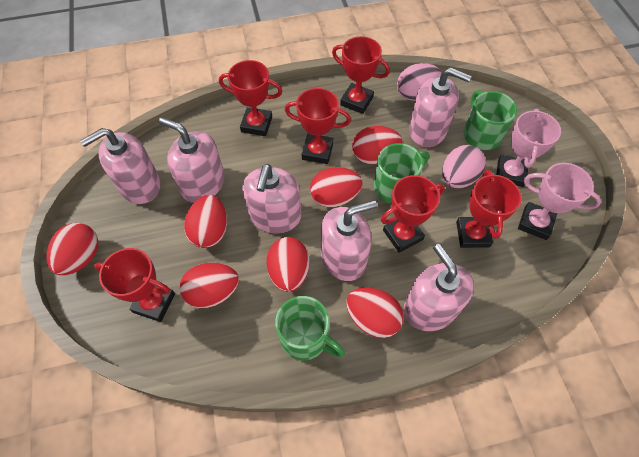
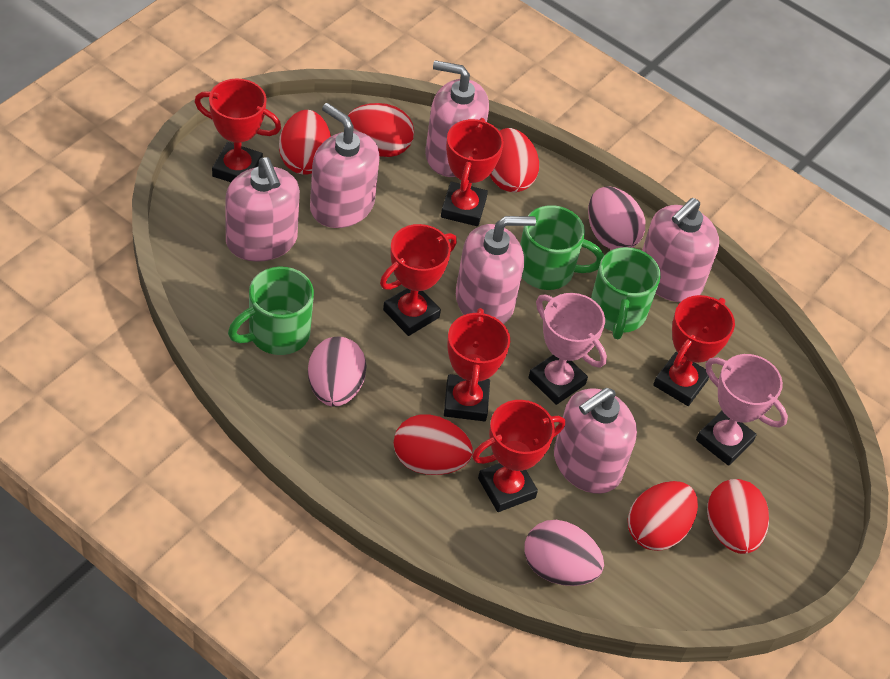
pink egg: [397,63,442,101] [442,145,486,188] = 2 -> [308,337,367,407] [524,520,604,586] [588,186,645,250] = 3
red egg: [46,223,98,275] [180,263,239,308] [184,195,227,248] [267,237,309,292] [310,167,362,207] [346,287,404,338] [352,126,402,164] = 7 -> [279,110,331,175] [348,103,414,157] [394,414,473,475] [490,128,539,192] [628,481,698,551] [707,479,769,554] = 6

